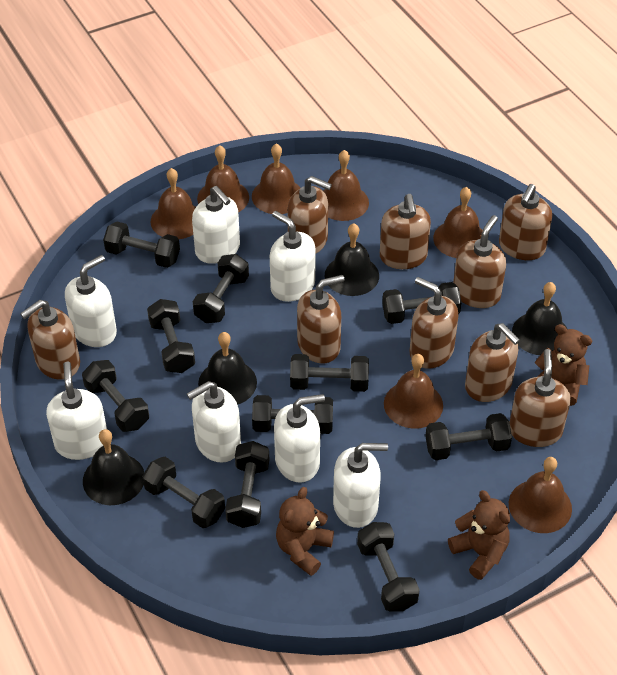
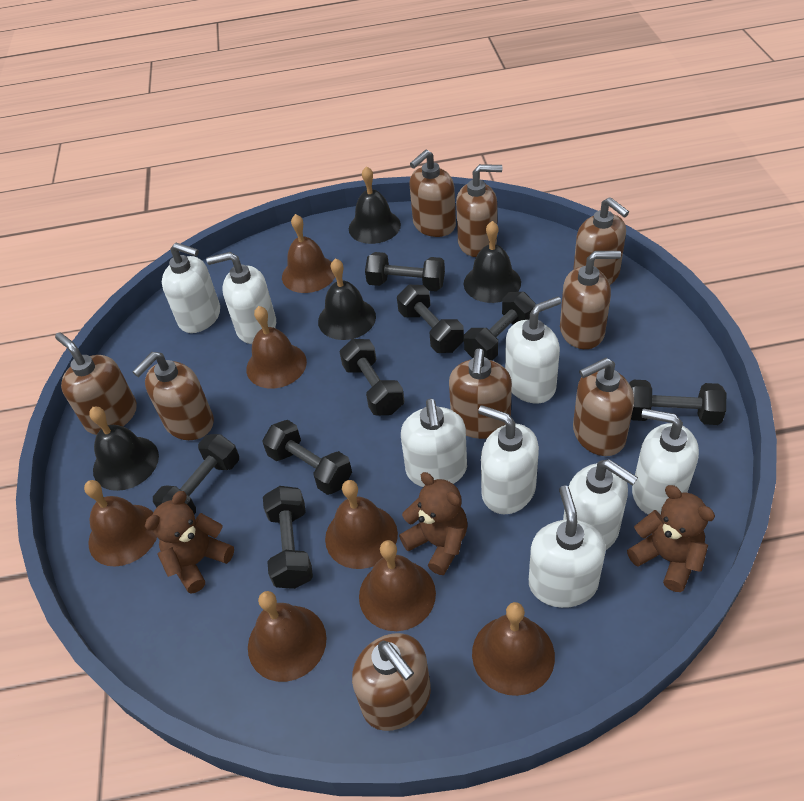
black dumbbell: [82,360,149,432] [103,222,180,268] [142,457,225,528] [147,299,195,373] [193,254,249,323] [225,441,269,528] [252,395,333,434] [290,354,369,392] [357,522,420,612] [382,282,461,324] [425,413,512,460] = 11 -> [153,434,239,514] [262,420,352,495] [263,486,313,589] [340,339,405,415] [365,252,445,291] [397,285,464,353] [464,292,536,360] [629,380,726,425] = 8
white soap dispenser: [46,362,107,460] [65,255,117,347] [187,381,241,463] [192,186,240,264] [270,211,316,302] [274,394,325,483] [333,443,388,528] = 7 -> [162,243,220,333] [206,252,276,344] [401,399,467,487] [478,405,539,514] [505,296,561,404] [529,486,606,608] [563,459,638,550] [632,408,699,515] = 8

